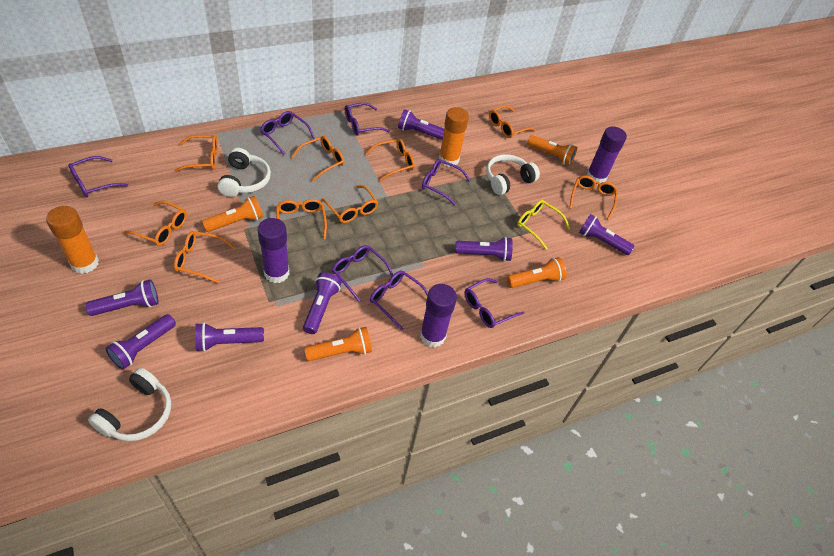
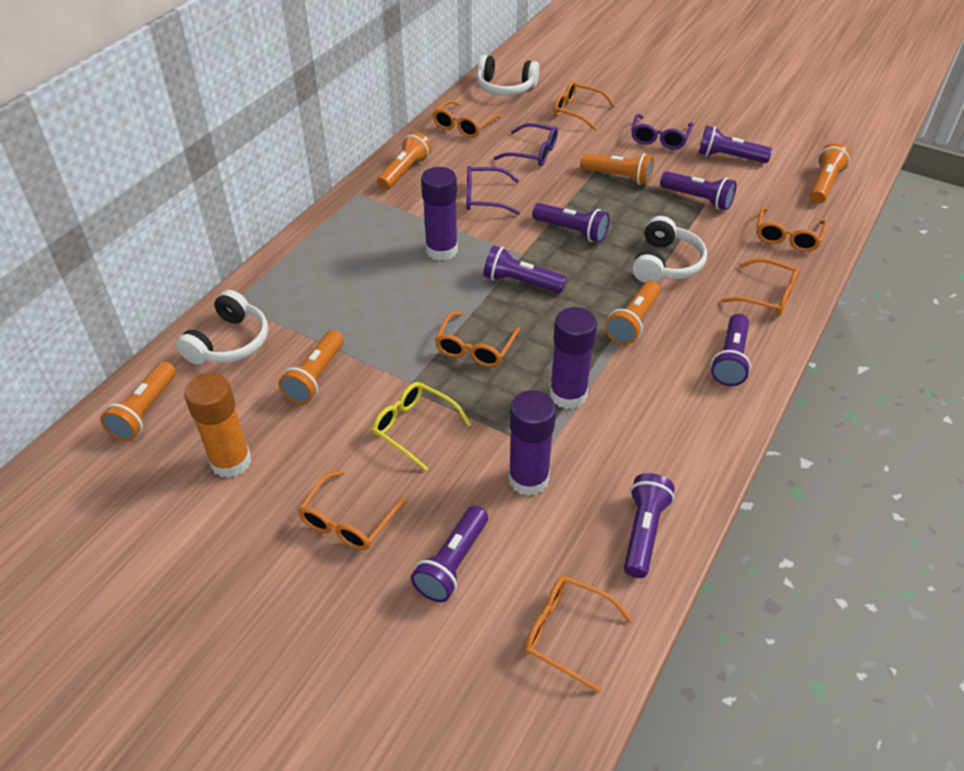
orange flashlight: [202,196,263,232] [304,327,372,361] [507,257,567,288] [527,135,577,165] = 4 -> [100,361,176,441] [279,330,344,404] [377,131,432,190] [580,153,654,185] [605,281,661,345] [810,143,851,204] = 6
orange glasses: [124,201,187,246] [174,135,218,172] [174,231,235,283] [276,199,327,240] [291,136,344,181] [321,185,378,223] [365,139,415,181] [489,105,536,138] [569,175,618,220] = 9 -> [298,470,406,550] [433,100,501,138] [435,312,520,367] [525,576,633,693] [554,81,616,131] [721,258,800,316] [757,206,828,252] = 7
orange glue stick: [46,206,99,274] [439,107,469,167] = 2 -> [184,373,251,478] = 1
purple glasses: [68,156,128,197] [260,111,315,155] [332,245,393,302] [345,103,390,135] [370,270,428,330] [422,159,471,205] [464,278,524,328] = 7 -> [466,166,520,215] [494,123,558,166] [631,114,693,150] = 3

